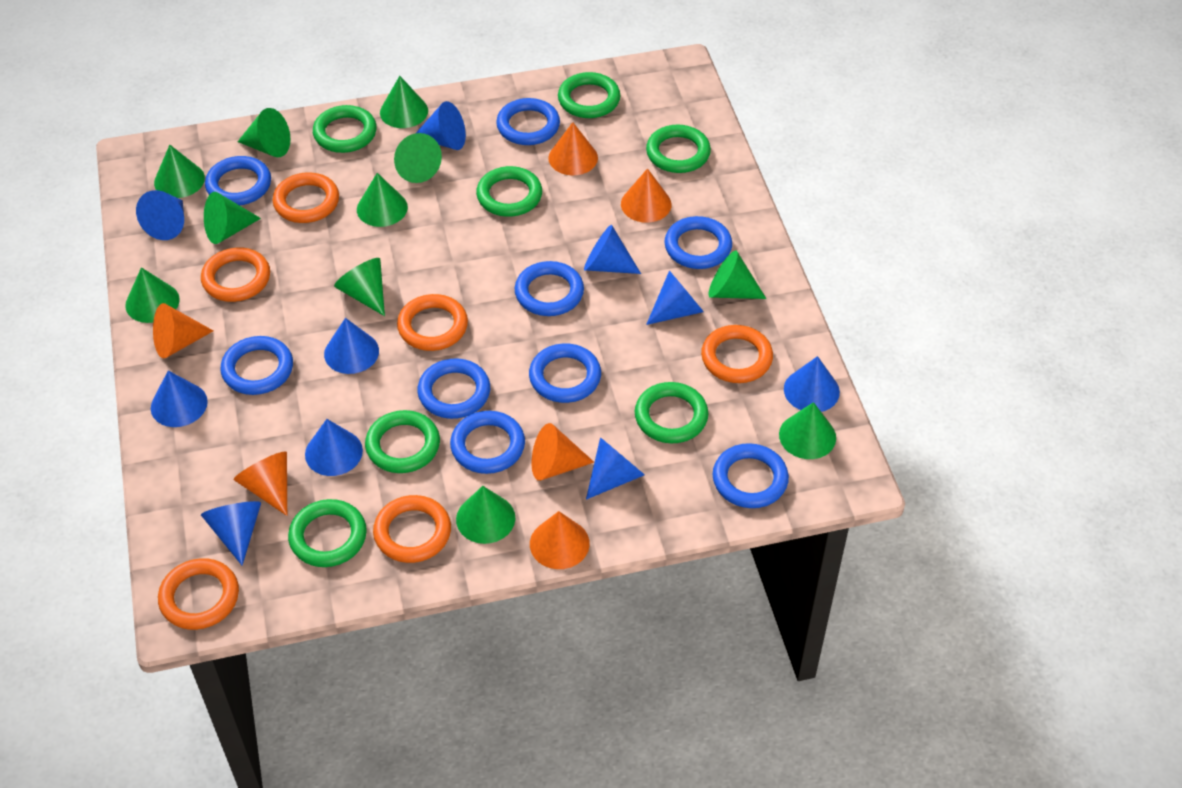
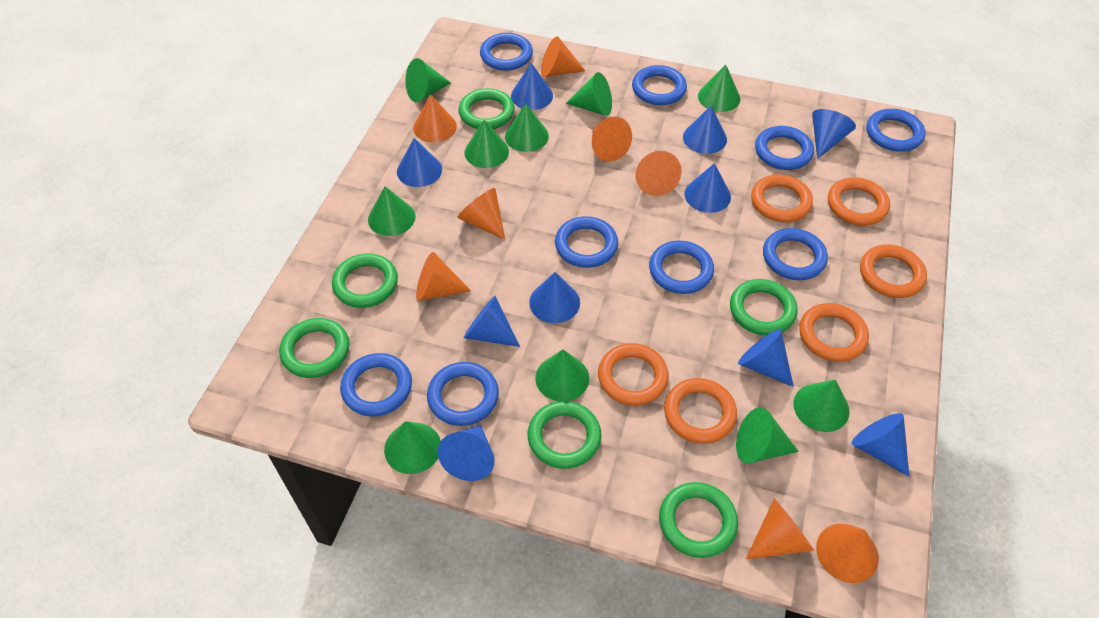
green cone: [125,267,180,323] [154,145,205,198] [204,192,261,244] [237,108,290,157] [334,258,385,316] [357,173,408,227] [380,76,428,128] [394,133,442,183] [456,486,515,544] [709,250,766,299] [779,402,836,459] = 11 -> [368,186,416,236] [384,421,441,474] [405,58,451,102] [464,120,509,168] [505,104,549,152] [535,349,589,401] [566,72,612,116] [698,65,740,112] [736,407,799,464] [793,380,850,432] = 10
green ring: [288,499,367,567] [313,105,377,153] [365,410,440,473] [476,166,542,217] [558,72,620,118] [635,382,708,443] [646,125,711,173] = 7 -> [279,318,349,378] [332,253,398,308] [459,88,515,129] [527,401,602,469] [659,482,738,558] [730,279,798,335] = 6
orange cone: [153,303,213,358] [234,451,287,516] [530,511,590,569] [532,423,594,481] [548,122,598,175] [621,168,672,223] = 6 -> [413,94,457,142] [416,252,471,301] [457,188,505,240] [541,36,585,77] [592,116,632,162] [636,151,681,196] [746,499,814,559] [816,524,879,583] = 8

